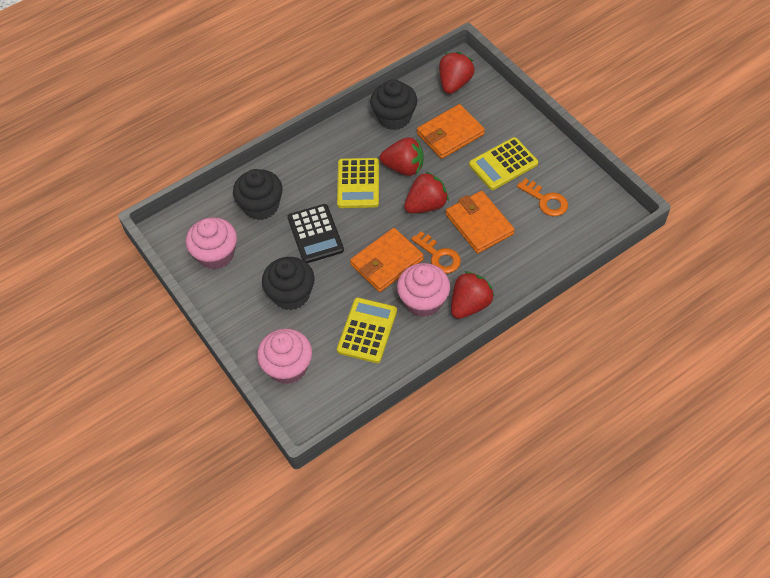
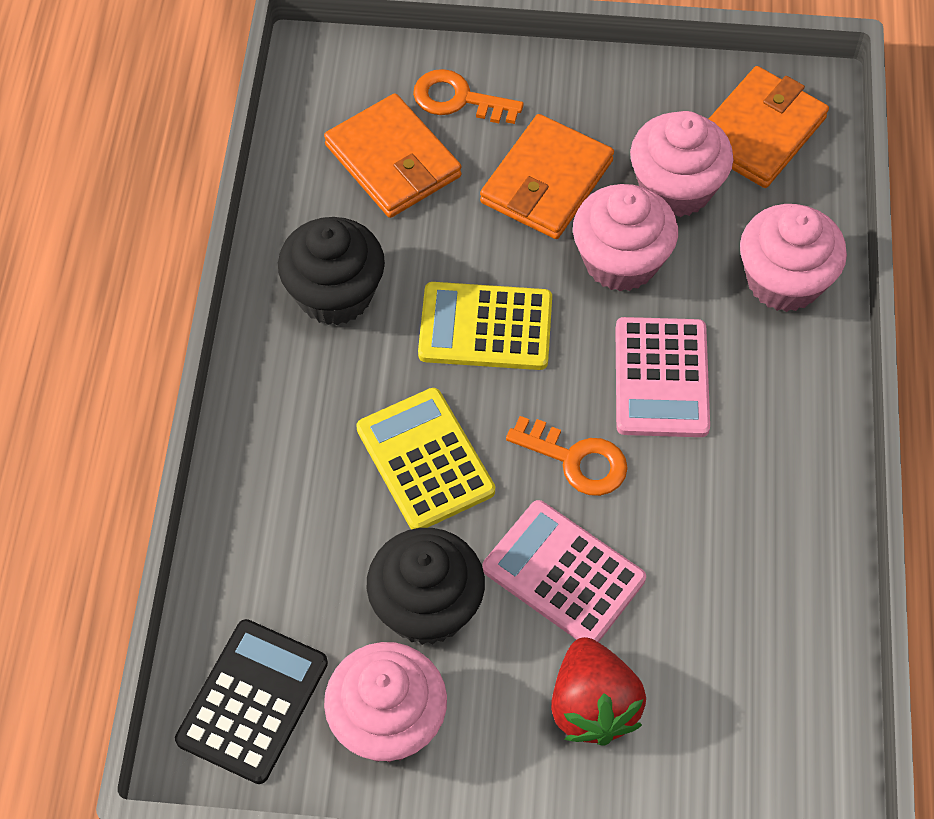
black cupcake: [233,169,283,220] [262,257,315,310] [370,79,417,130] = 3 -> [278,217,385,325] [367,528,485,645] = 2
pink calculator: none = 0 -> [482,500,646,642] [615,317,710,437] = 2
pink cupcake: [186,217,237,269] [257,328,312,384] [397,263,450,317] = 3 -> [324,642,447,763] [573,184,678,292] [630,111,733,217] [740,204,847,312] = 4
red strawberry: [380,137,423,176] [404,171,449,213] [439,52,475,94] [451,271,494,319] = 4 -> [551,637,646,746] = 1
yellow calculator: [337,158,379,208] [337,298,397,363] [469,137,538,190] = 3 -> [356,388,495,529] [418,282,552,370] = 2

